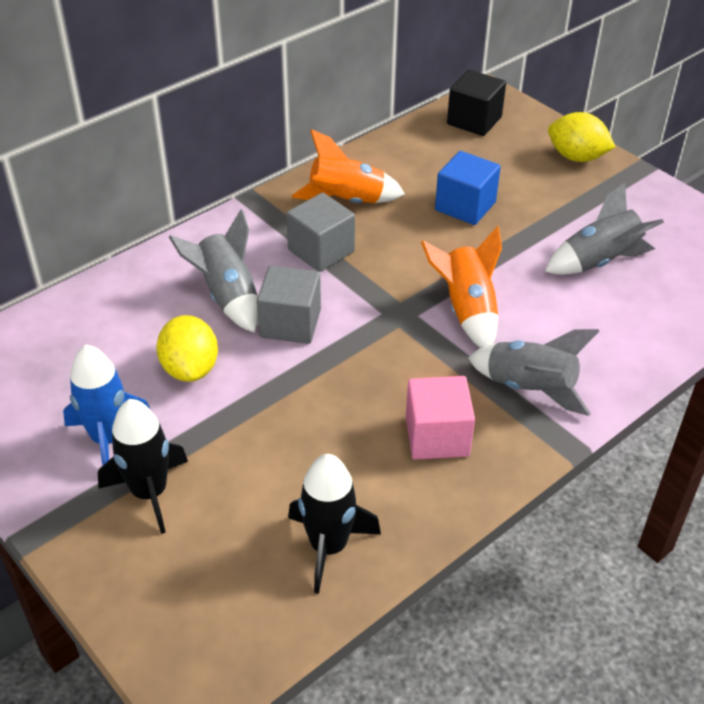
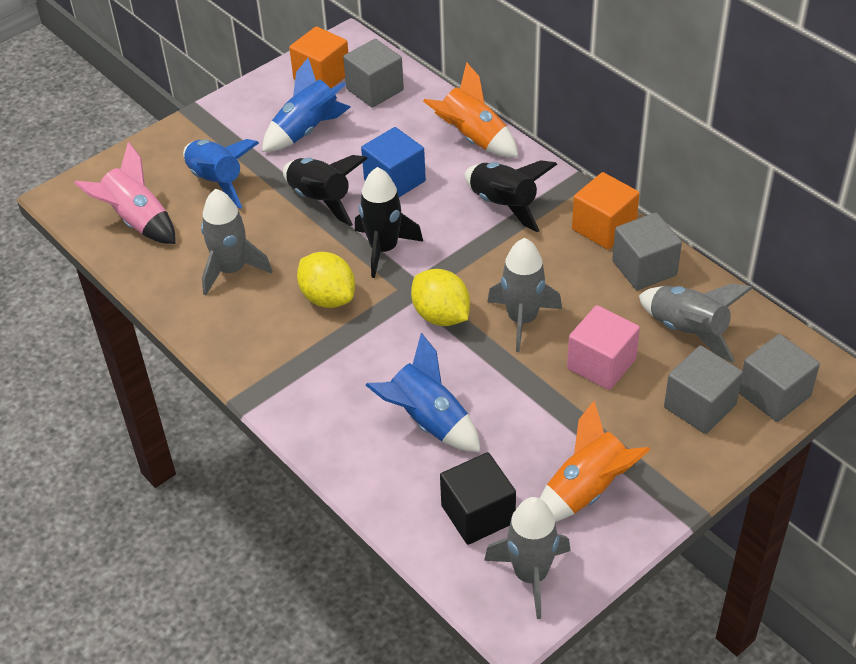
black rocket: [98,399,188,534] [288,454,381,594] = 2 -> [283,155,368,226] [355,167,423,278] [464,160,557,232] = 3
blue rocket: [63,344,150,465] = 1 -> [183,139,259,209] [262,58,351,152] [365,333,480,452] = 3
grey cube: [257,265,321,344] [286,193,355,272] = 2 -> [343,39,404,107] [612,212,682,290] [664,345,743,434] [739,334,820,422] = 4
grey rocket: [169,209,258,333] [468,329,599,416] [545,183,664,275] = 3 -> [201,189,272,296] [484,497,570,619] [487,238,562,352] [639,284,753,363] = 4
orange cube: none = 0 -> [289,26,348,88] [572,172,640,249] = 2
pink rocket: none = 0 -> [74,142,176,244] = 1

